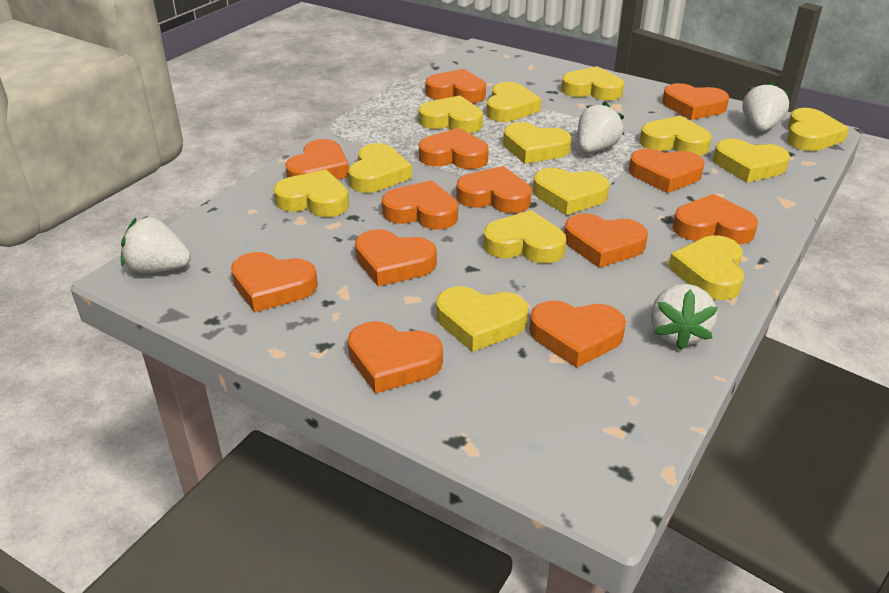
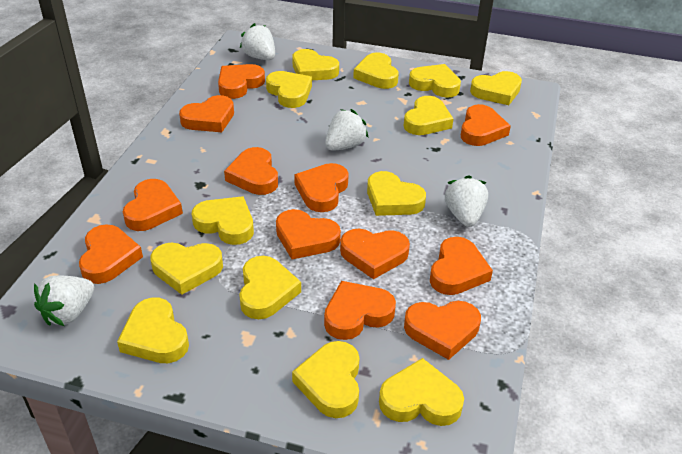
orange heart: [231,252,318,312] [285,139,349,180] [348,321,443,394] [355,229,437,286] [382,180,458,230] [419,128,489,169] [425,69,486,103] [456,166,532,213] [529,300,626,368] [564,213,648,268] [629,149,705,193] [662,83,729,120] [673,194,758,244] = 13 -> [79,224,143,284] [123,179,183,231] [179,95,234,132] [218,64,265,99] [224,147,278,195] [276,209,341,259] [294,163,349,212] [324,281,396,340] [340,229,410,279] [404,301,481,360] [430,237,493,295] [461,104,511,146] = 12

